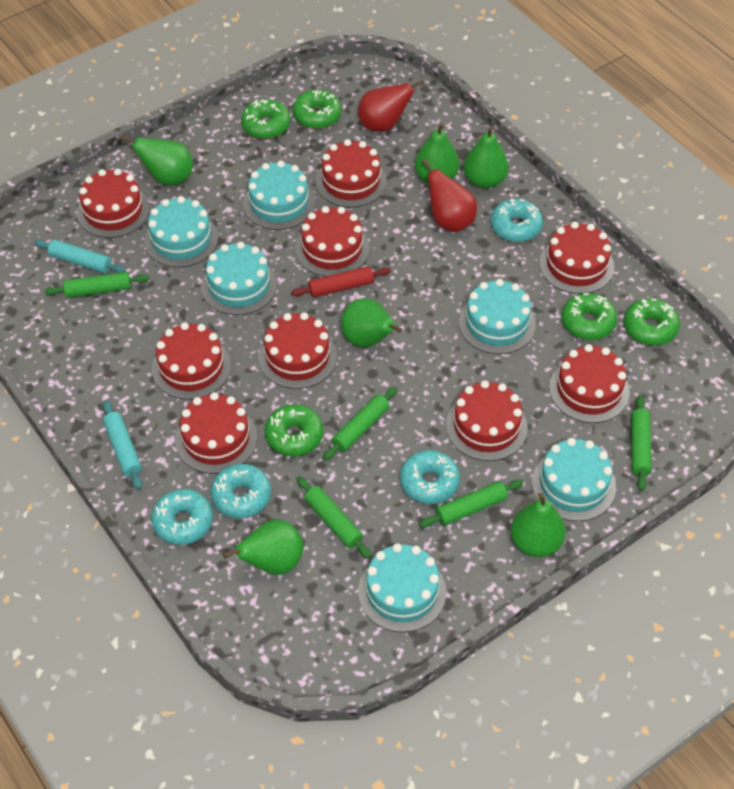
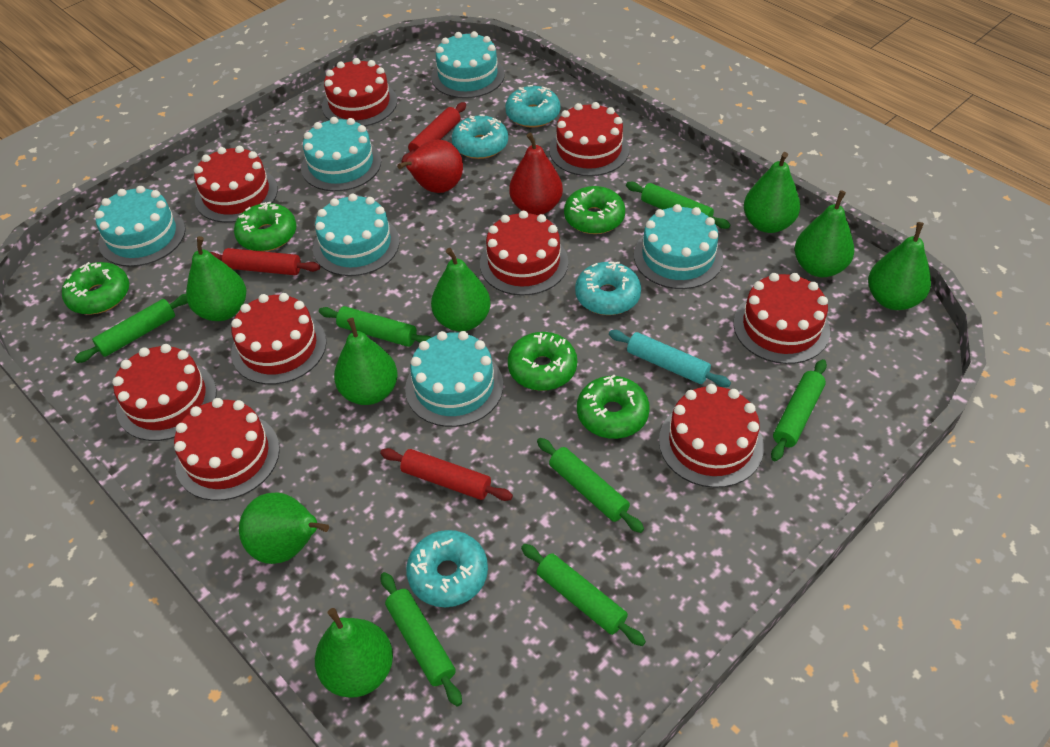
green pear: [120,135,193,185] [223,520,303,575] [341,298,402,347] [415,123,460,184] [464,126,509,189] [511,493,566,557] = 6 -> [186,236,246,321] [239,492,329,564] [315,608,393,698] [334,318,398,405] [431,248,490,331] [744,152,800,233] [795,190,854,277] [868,222,931,310] = 8
green rolling pin: [45,272,149,298] [297,476,372,559] [323,387,397,461] [419,480,523,528] [631,395,652,491] = 5 -> [74,294,188,363] [319,306,432,347] [381,572,462,707] [521,544,646,646] [537,438,644,533] [626,182,731,229] [771,359,827,461] = 7
red rolling pin: [291,266,391,298] = 1 -> [210,248,320,275] [380,448,513,501] [401,102,466,163] = 3
turquoise rolling pin: [34,240,126,273] [103,400,142,489] = 2 -> [609,330,731,387] = 1

